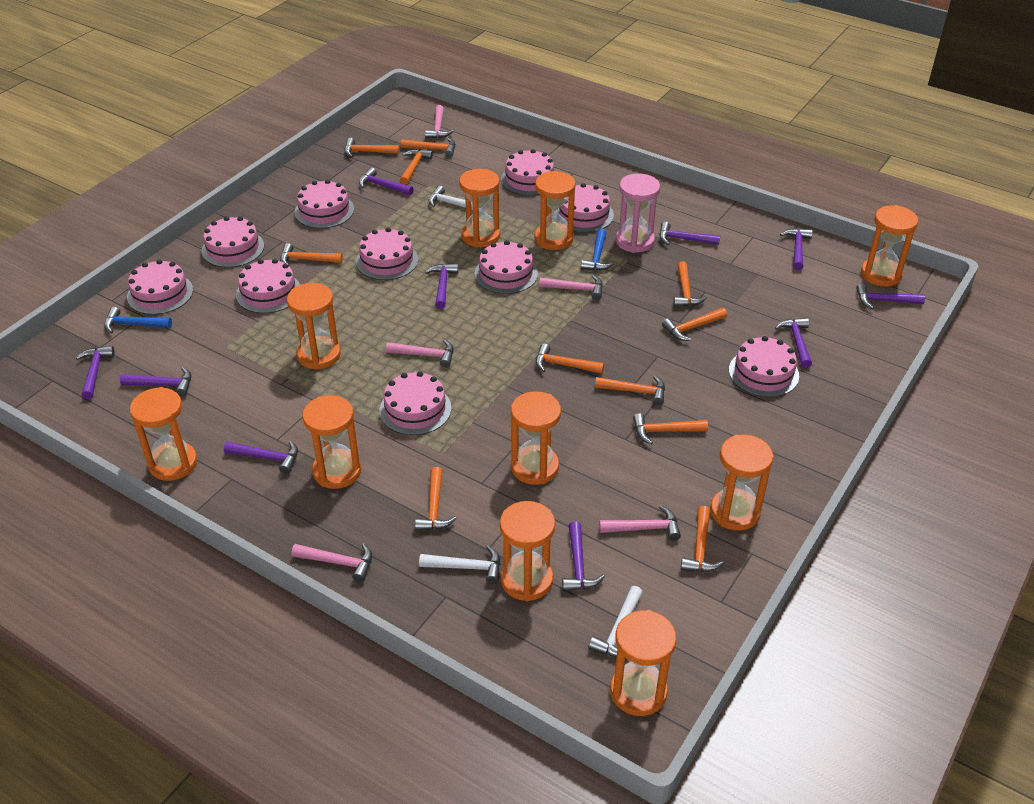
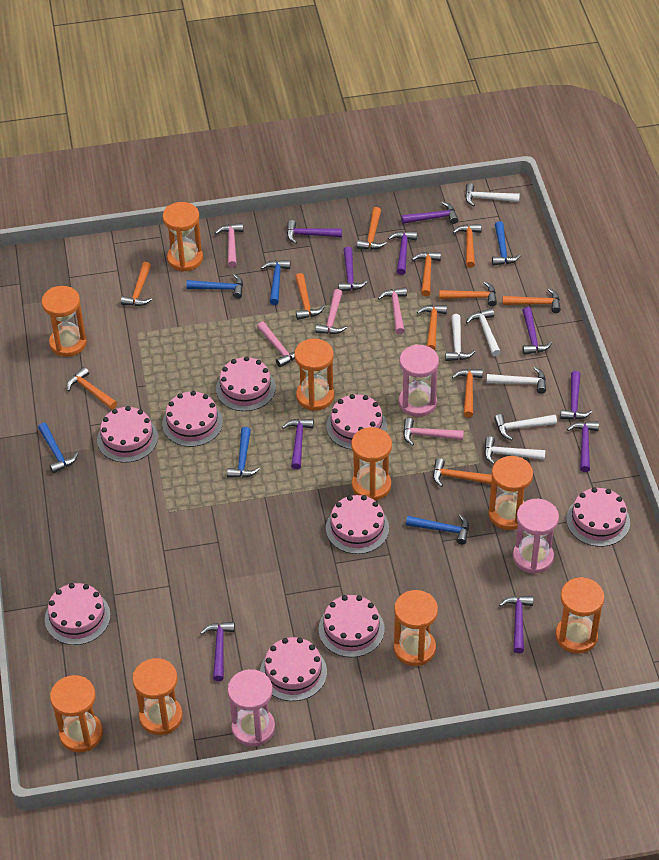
blue hammer: [104,307,172,334] [581,229,614,271] = 2 -> [38,423,78,473] [186,274,243,299] [227,427,260,478] [261,260,291,305] [406,514,469,544] [492,221,521,266] = 6
orange hourglass: [130,387,197,481] [287,283,341,370] [302,395,361,489] [459,169,500,248] [500,501,555,601] [511,391,561,485] [534,171,576,250] [610,610,677,716] [710,434,773,531] [861,205,918,287] = 10 -> [42,286,87,357] [50,675,103,752] [132,658,183,735] [163,202,203,272] [294,339,334,411] [351,427,392,501] [394,590,438,666] [488,456,533,530] [555,577,604,654] = 9
pink cake: [127,259,193,315] [202,216,264,268] [236,259,300,313] [295,180,354,228] [356,228,418,280] [379,371,451,435] [475,240,538,294] [501,149,554,196] [558,183,614,232] [729,336,799,397] = 10 -> [45,583,111,645] [97,406,158,463] [162,391,223,447] [216,356,276,411] [260,637,327,701] [319,595,385,657] [326,394,387,450] [326,495,389,554] [566,487,630,547] = 9
pink hourglass: [616,173,660,253] = 1 -> [228,669,275,747] [399,344,439,417] [513,499,559,574] = 3
white hammer: [419,546,500,584] [429,186,485,211] [588,586,643,657] = 3 -> [445,314,475,361] [465,183,520,206] [466,308,501,356] [484,436,545,465] [487,367,546,394] [494,414,557,440] = 6

